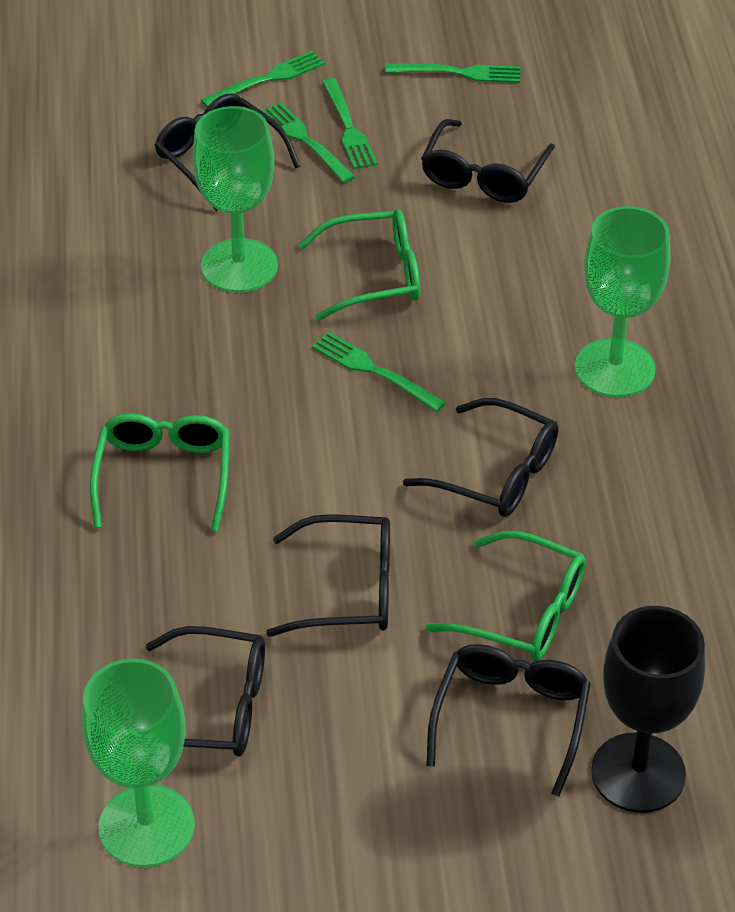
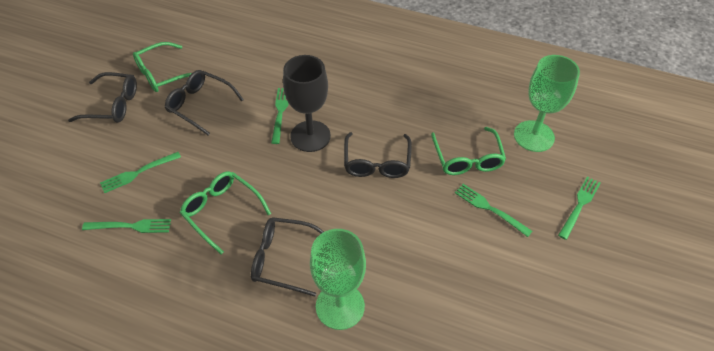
black glasses: [146,626,265,757] [155,93,301,212] [266,514,390,637] [403,398,558,517] [421,119,555,203] [426,644,591,797] = 6 -> [68,72,137,123] [165,70,244,135] [251,217,324,297] [344,132,412,178] = 4
green goblet: [82,658,195,867] [193,106,278,293] [575,206,670,397] = 3 -> [310,229,366,330] [514,55,580,152] = 2

